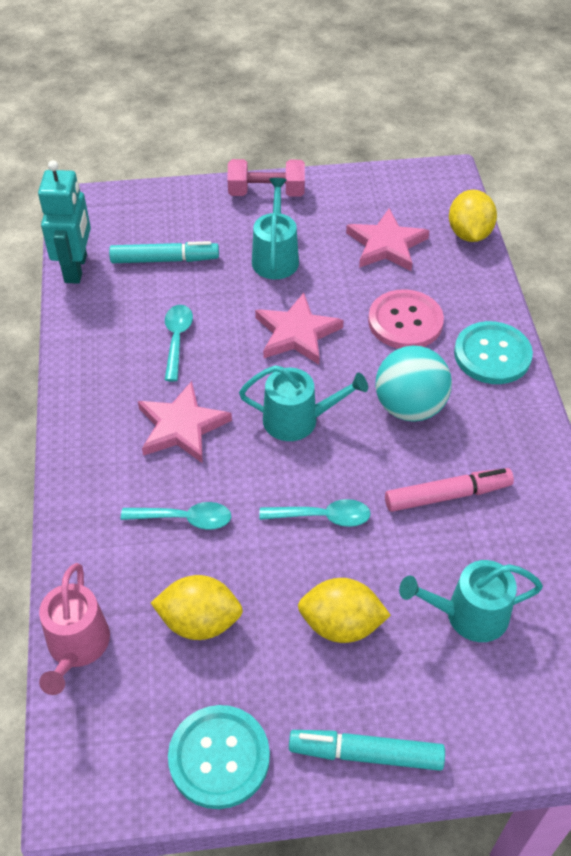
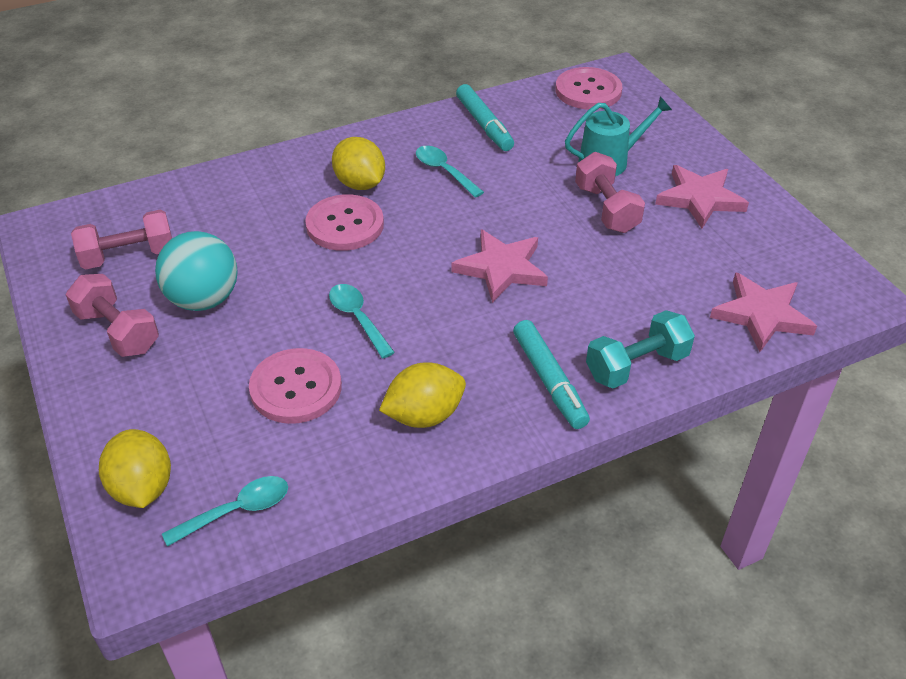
pink button: [368,289,444,349] = 1 -> [249,348,342,424] [305,194,384,251] [555,67,622,109] = 3
pink dumbbell: [227,159,305,197] = 1 -> [65,274,159,357] [71,210,172,269] [575,152,645,233] = 3
pink marker: [385,468,514,512] = 1 -> none = 0
pink watering can: [39,563,110,695] = 1 -> none = 0
turquoise button: [168,705,270,809] [454,321,533,384] = 2 -> none = 0
turquoise dumbbell: none = 0 -> [586,310,695,389] = 1
turquoise robot: [38,160,91,284] = 1 -> none = 0
turquoise watering can: [239,365,368,441] [252,178,299,279] [399,560,543,642] = 3 -> [565,96,672,176] = 1

